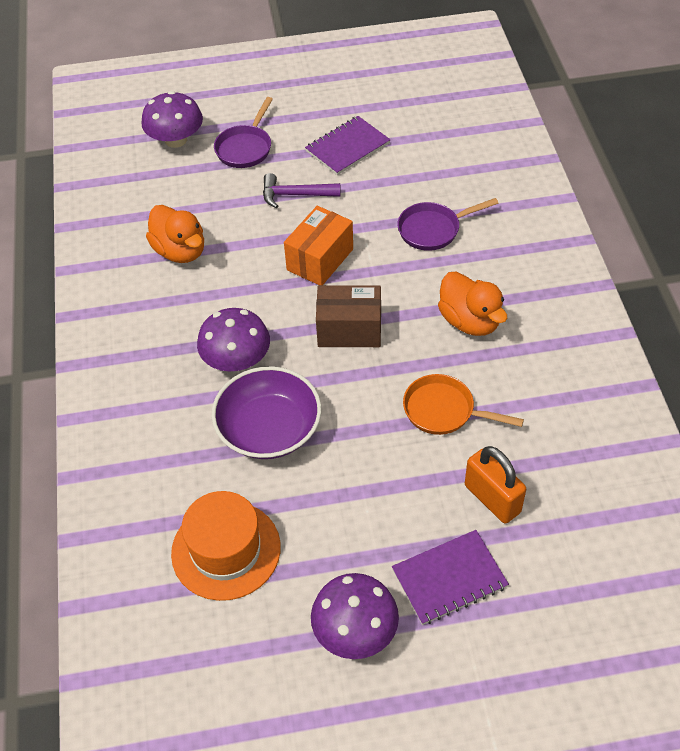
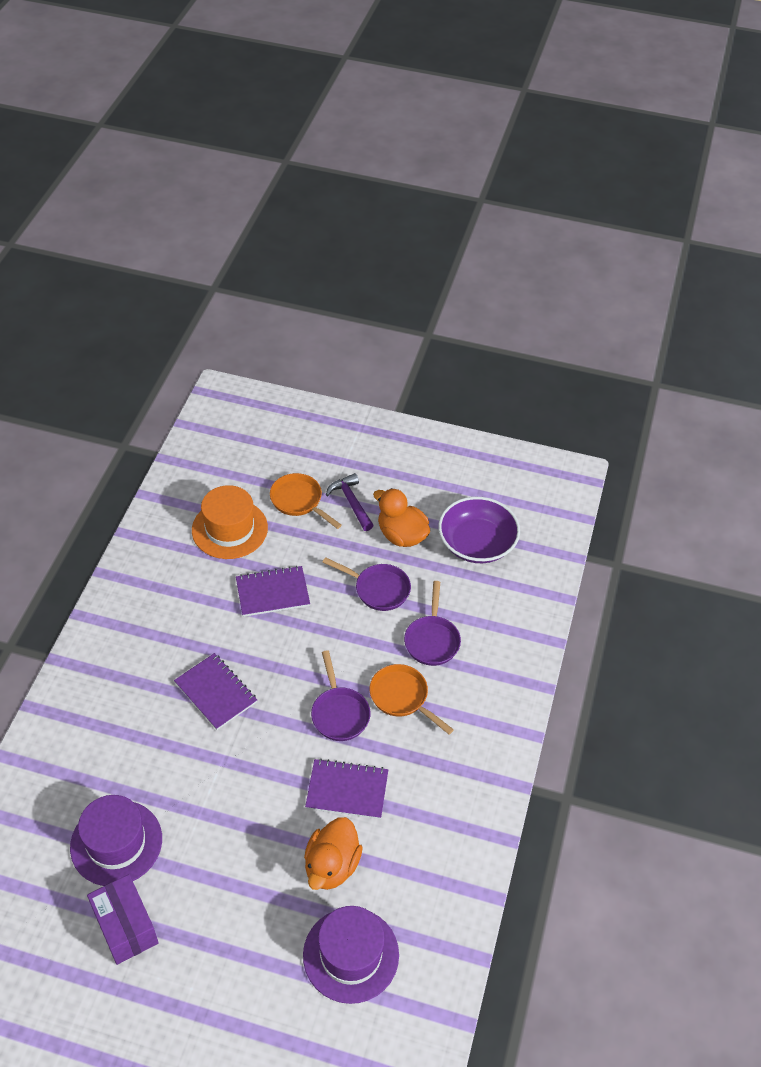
brown box: [316,285,381,347] = 1 -> none = 0
orange box: [284,206,353,285] = 1 -> none = 0
orange padlock: [465,446,526,524] = 1 -> none = 0
orange pan: [403,374,524,435] = 1 -> [270,473,342,529] [370,664,454,734] = 2
purple box: none = 0 -> [87,874,159,965] = 1
purple hat: none = 0 -> [70,795,162,886] [303,906,399,1004] = 2
purple mushroom: [141,91,203,148] [197,308,270,371] [311,573,399,659] = 3 -> none = 0
purple notebook: [305,116,391,175] [392,530,509,625] = 2 -> [174,653,257,730] [236,566,310,617] [305,758,388,819] = 3
purple pan: [214,97,273,168] [397,198,498,251] = 2 -> [311,650,371,741] [322,557,411,611] [404,581,461,666] = 3

